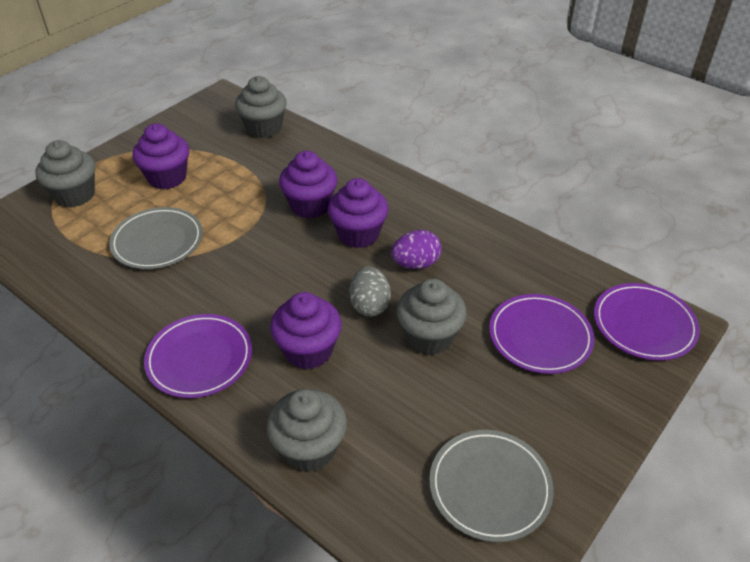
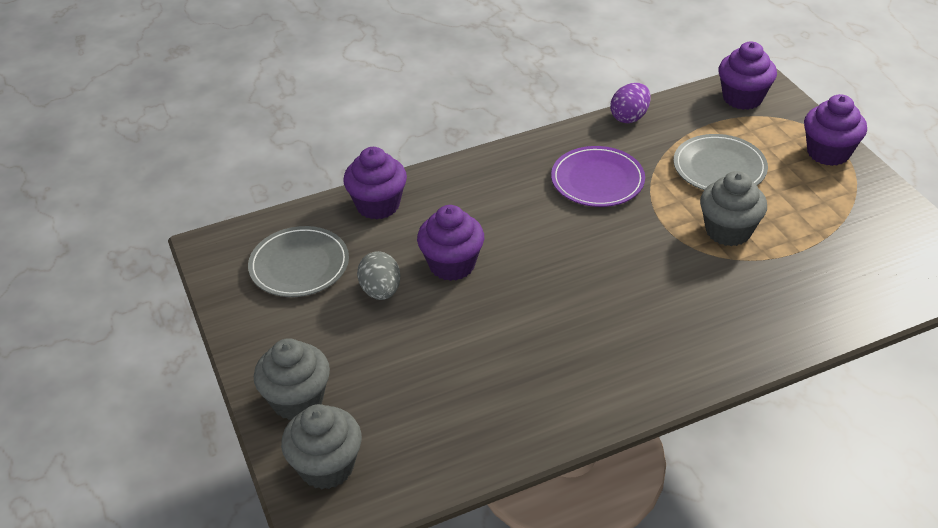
grey cupcake: [35,140,95,208] [235,76,287,138] [267,389,347,472] [397,279,467,355] = 4 -> [254,338,330,420] [281,404,362,489] [700,171,767,246] = 3
purple plate: [144,314,252,398] [489,294,594,374] [594,283,700,361] = 3 -> [551,146,645,207] = 1

